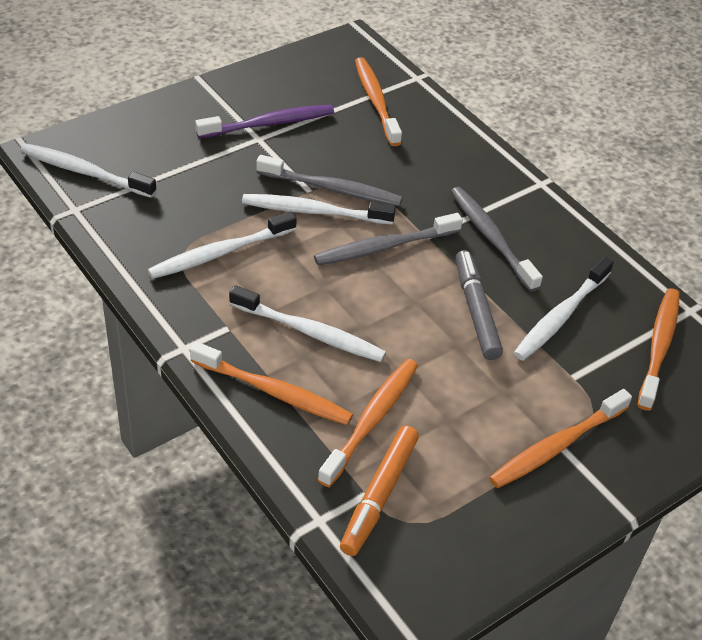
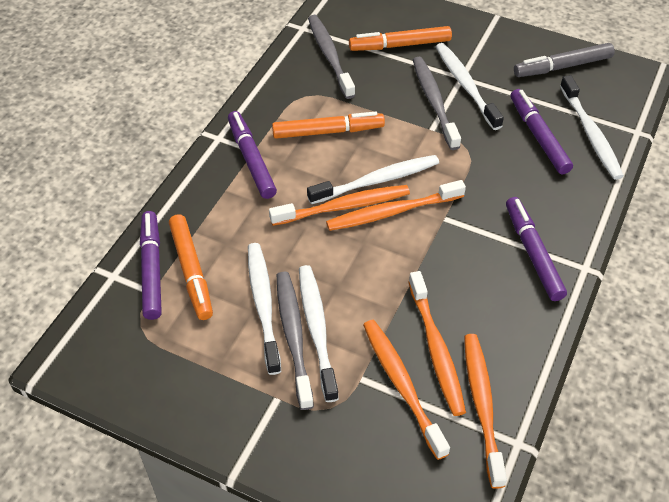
orange marker: [340,426,419,556] = 1 -> [169,214,213,320] [272,112,385,139] [349,26,452,51] = 3
purple marker: none = 0 -> [140,211,162,320] [228,111,277,199] [506,197,567,301] [511,89,573,174] = 4
purple toothbrush: [195,105,334,139] = 1 -> none = 0

